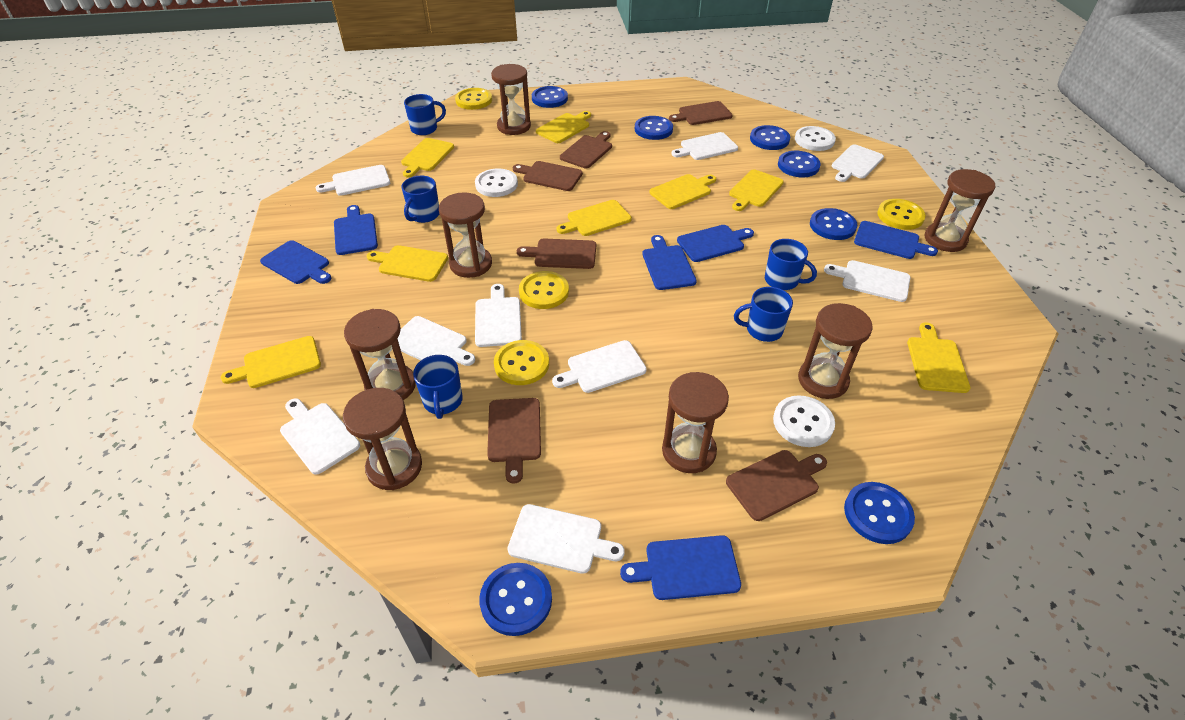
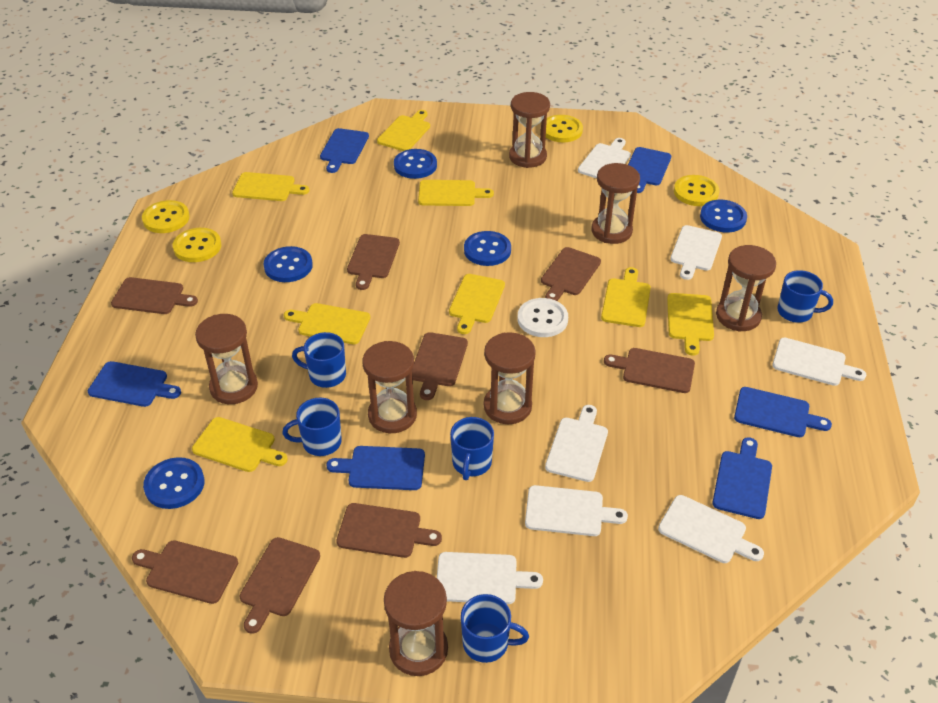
blue button: [479,563,552,636] [532,86,568,108] [635,116,673,140] [750,125,790,150] [778,151,821,177] [810,208,857,240] [844,482,915,544] = 7 -> [143,457,204,509] [263,246,313,282] [394,149,437,179] [464,231,511,266] [700,200,747,233] = 5
brown cutting board: [487,398,541,484] [513,161,583,191] [517,238,596,269] [560,131,612,168] [669,101,733,125] [726,450,827,521] = 6 -> [111,277,198,314] [132,540,238,604] [240,537,320,634] [336,503,442,558] [347,234,400,290] [412,332,468,400] [541,247,601,301] [604,348,695,393] = 8
white button: [475,169,518,197] [773,395,835,447] [795,126,836,151] = 3 -> [518,298,568,337] = 1
white cutting board: [280,398,360,475] [316,165,390,196] [397,316,475,366] [475,284,522,347] [507,504,625,574] [552,340,647,393] [672,132,738,160] [824,260,911,302] [832,144,884,182] = 9 -> [437,552,543,604] [525,485,628,536] [545,405,608,482] [578,138,631,179] [658,495,764,563] [670,225,722,280] [772,338,866,386] = 7

